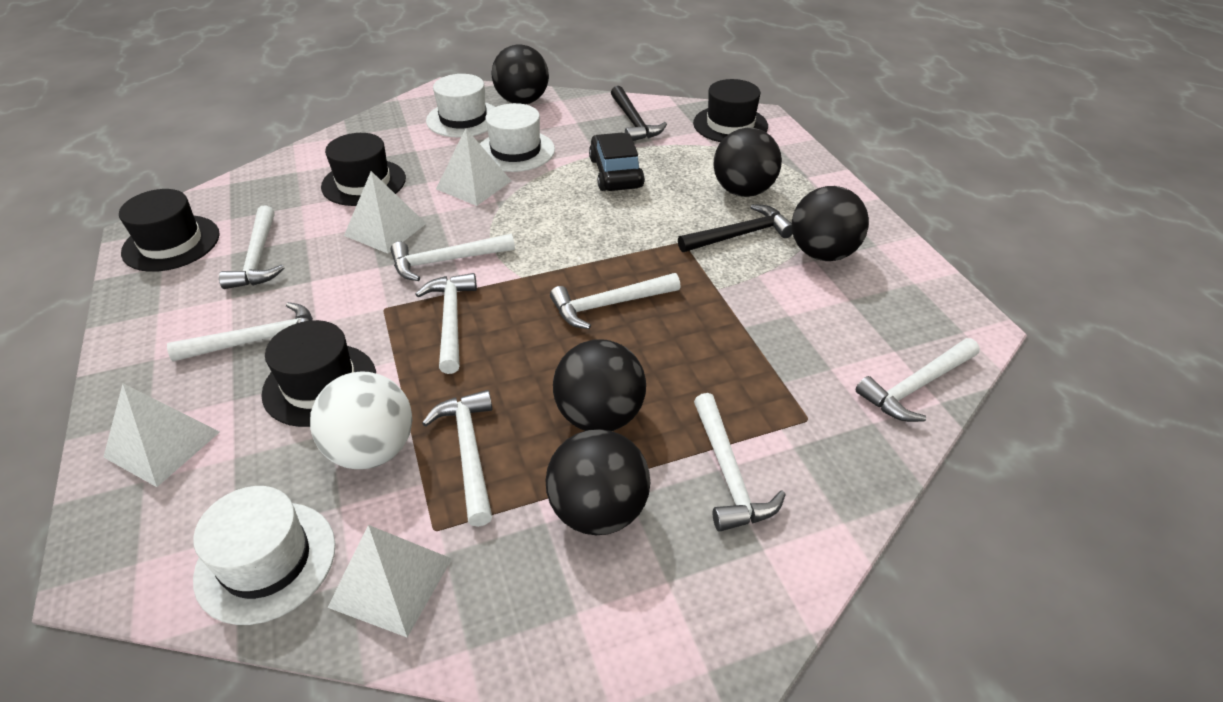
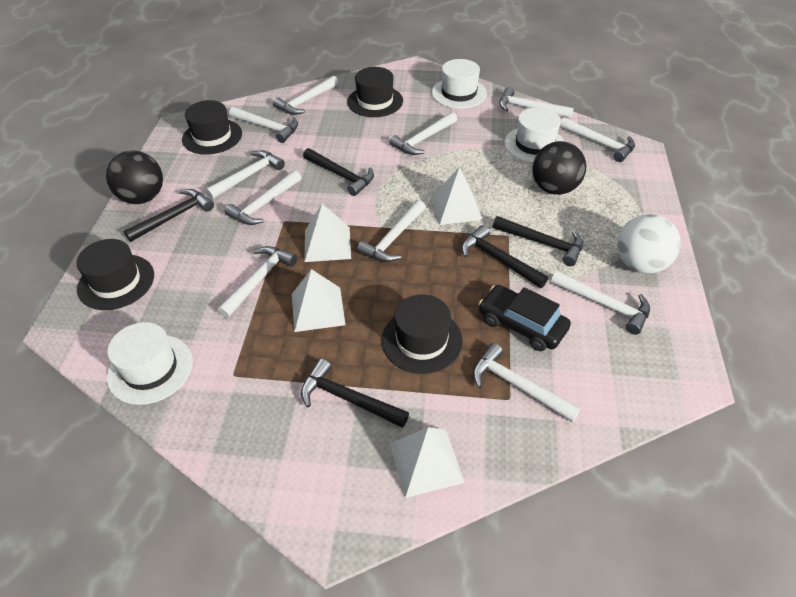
black ball: [491,45,549,104] [546,429,650,535] [553,340,646,431] [713,128,782,197] [792,186,869,261] = 5 -> [106,150,163,204] [532,141,586,195] = 2
black hammer: [611,86,667,141] [678,204,793,252] = 2 -> [124,189,214,242] [301,359,409,428] [303,148,374,196] [462,225,548,288] [493,216,583,266] = 5
white hammer: [167,302,313,361] [219,205,284,289] [391,234,515,281] [415,273,477,374] [422,390,492,527] [550,273,680,329] [694,393,786,532] [856,338,980,422] = 8 -> [205,150,285,199] [217,246,297,318] [224,170,302,225] [229,107,298,143] [273,76,339,115] [357,200,426,262] [389,112,457,155] [473,343,581,423] [499,87,574,119] [551,271,650,335] [560,117,635,162] = 11

